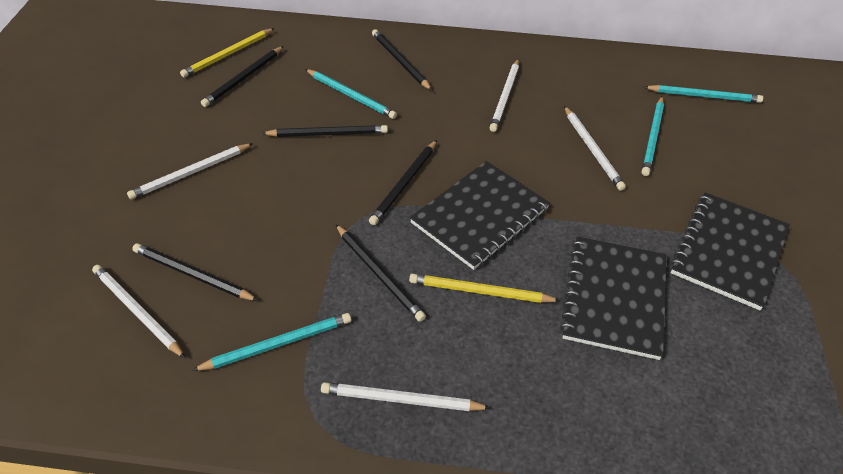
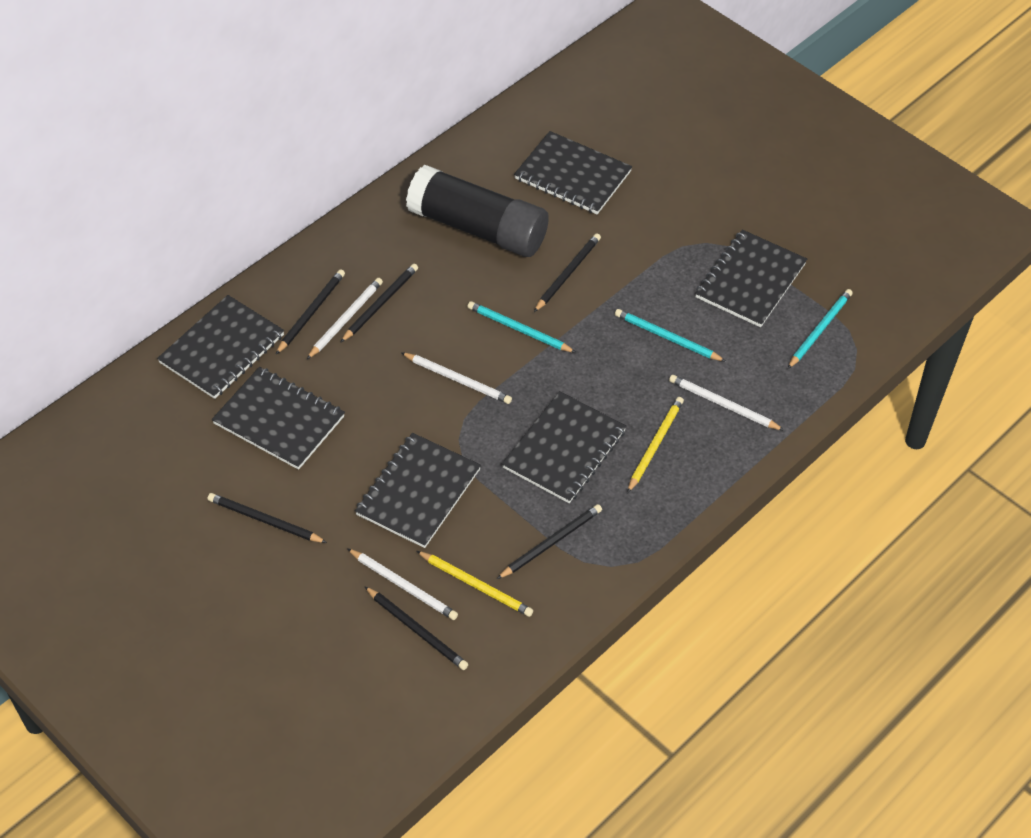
black glue stick: none = 0 -> [406,165,549,257] = 1
black notebook: [410,161,550,270] [560,237,667,360] [670,193,790,310] = 3 -> [157,295,284,399] [212,367,345,470] [355,433,481,548] [502,391,626,503] [514,131,632,214] [695,229,807,327] = 6
turquoise pencil: [192,313,351,371] [305,69,397,119] [642,97,664,176] [644,85,763,103] = 4 -> [467,301,576,353] [615,309,726,362] [788,289,853,369] = 3
white pencil: [92,265,185,358] [127,143,253,199] [321,382,491,411] [489,59,519,132] [564,106,626,191] = 5 -> [307,278,383,359] [347,548,458,620] [401,352,512,404] [669,375,784,431] = 4

